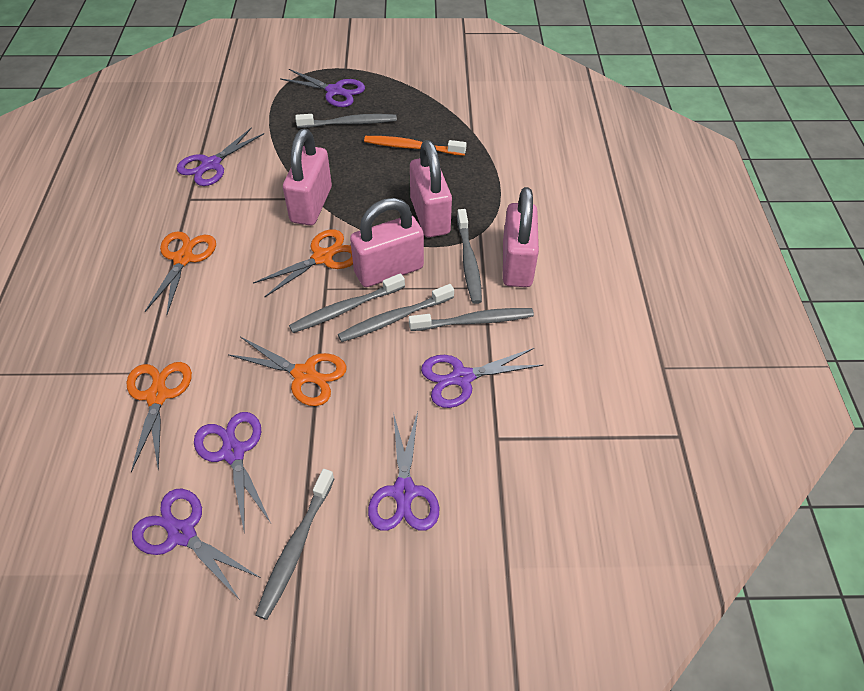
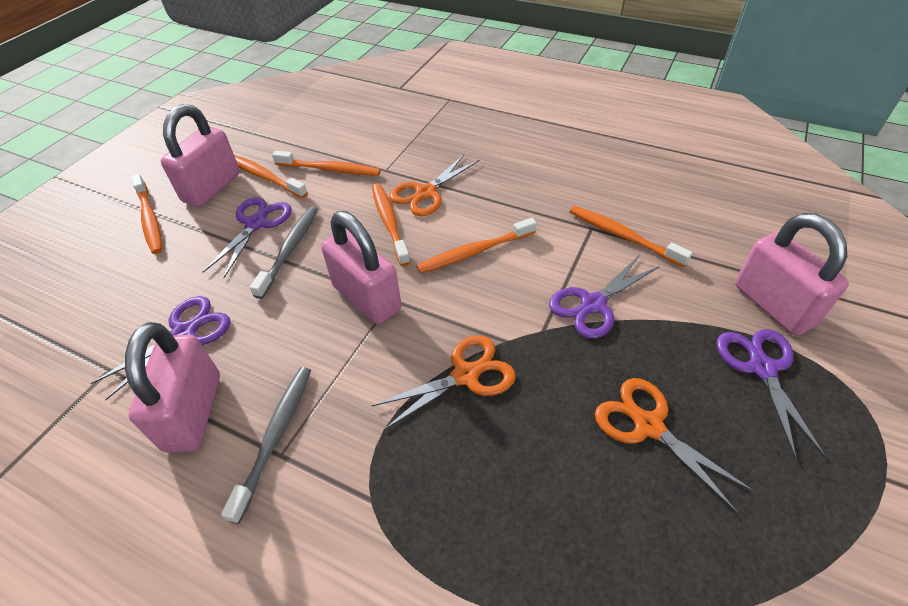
grey toothbrush: [255,469,335,620] [289,273,405,333] [295,114,397,128] [338,284,454,342] [409,308,534,331] [457,209,482,304] = 6 -> [221,367,311,524] [250,206,318,299] = 2
orange scissors: [127,362,192,472] [145,231,216,314] [228,337,347,406] [253,229,353,297] = 4 -> [372,335,516,430] [389,154,479,216] [595,378,755,514] = 3
orange toothbrush: [364,136,467,156] = 1 -> [131,174,162,254] [234,155,308,198] [272,151,381,176] [372,183,410,266] [416,218,537,274] [569,206,692,267] = 6
purple scissors: [132,489,261,600] [177,127,264,186] [194,412,271,534] [280,69,365,107] [368,412,439,531] [421,348,543,408] = 6 -> [91,296,231,400] [203,197,292,278] [549,255,660,339] [717,329,827,460] = 4

